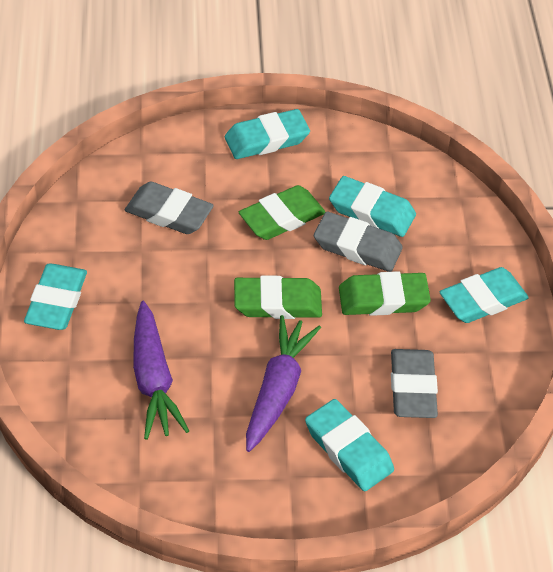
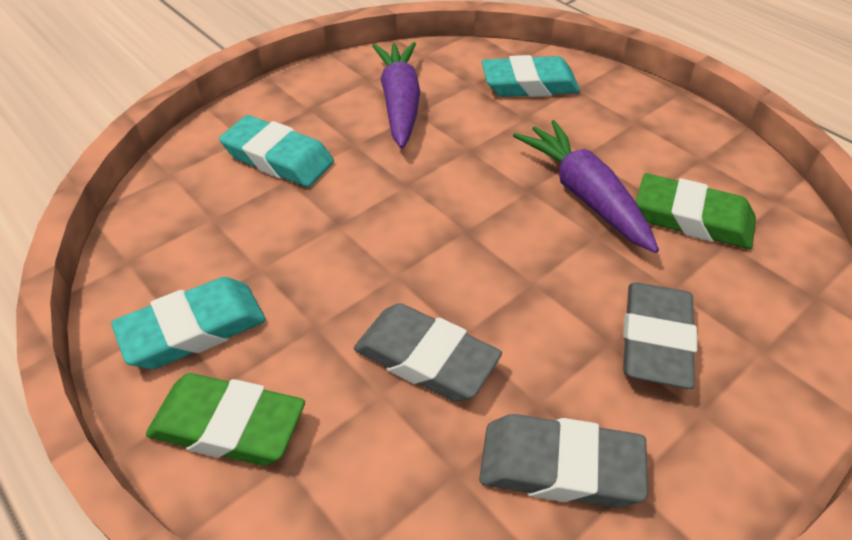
green eraser: [234,276,322,319] [239,185,325,240] [339,271,431,316] = 3 -> [146,373,305,466] [636,173,756,249] = 2
turquoise eraser: [24,264,87,330] [225,109,310,159] [305,399,394,491] [329,176,416,237] [440,267,529,323] = 5 -> [111,277,266,369] [219,115,334,187] [482,55,580,97] = 3

